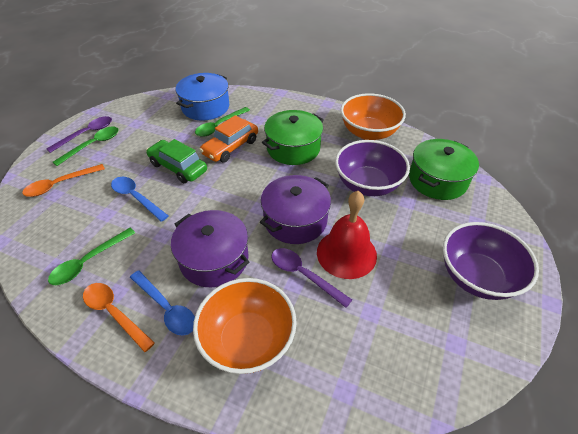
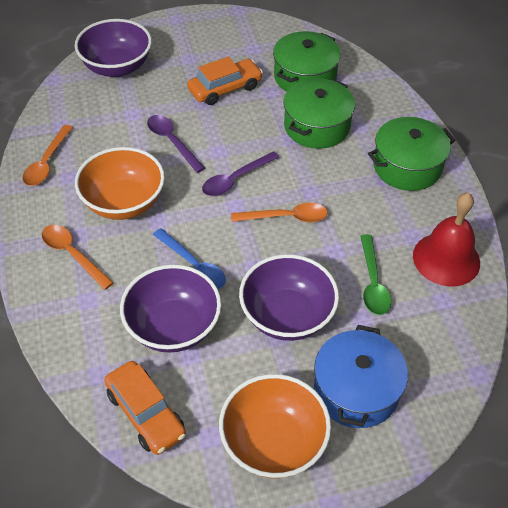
blue spoon: [111,177,168,222] [130,271,195,336] = 2 -> [153,228,226,289] = 1
green car: [146,139,207,183] = 1 -> none = 0
green pot: [262,110,324,165] [409,139,479,200] = 2 -> [273,31,341,92] [283,78,355,149] [368,117,456,191] = 3
green spoon: [48,228,135,285] [53,126,119,166] [195,107,250,137] = 3 -> [360,234,391,315] = 1
orange car: [199,115,258,162] = 1 -> [104,361,186,455] [187,57,263,105] = 2
orange spoon: [22,164,105,197] [83,283,155,352] = 2 -> [22,125,73,186] [42,225,114,290] [231,203,328,223] = 3
purple bowl: [335,140,410,196] [443,222,539,300] = 2 -> [75,19,152,77] [120,264,221,353] [239,254,339,341] = 3
purple pot: [171,210,249,287] [260,175,331,244] = 2 -> none = 0

